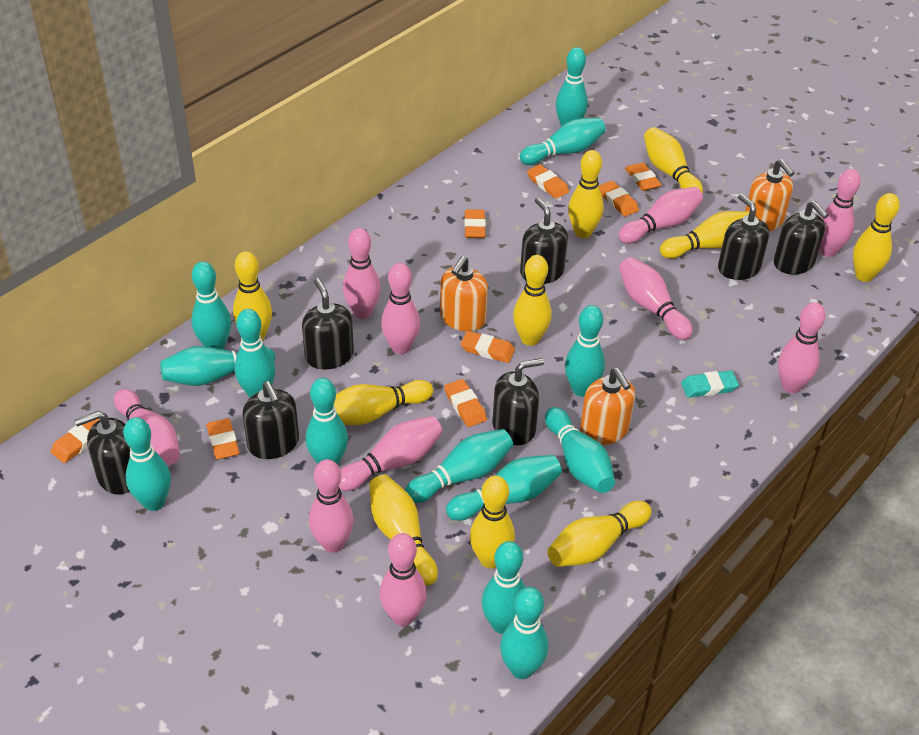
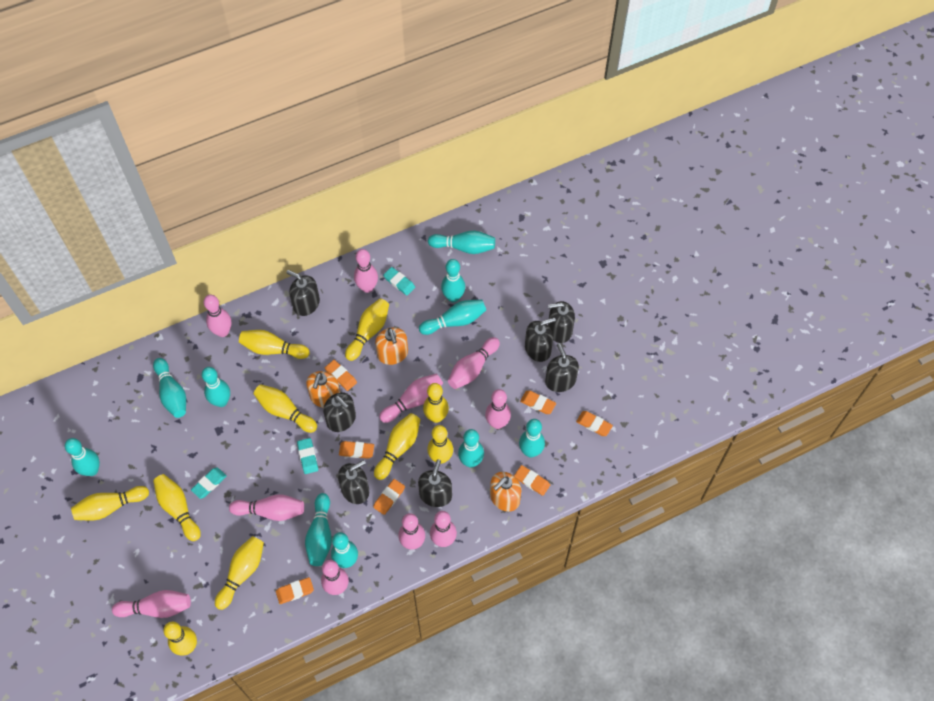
orange eraser: [50,419,100,463] [206,418,240,460] [444,379,487,427] [460,331,515,363] [464,209,486,238] [527,164,569,199] [599,181,639,217] [625,162,662,191] = 8 -> [276,577,314,604] [325,360,357,391] [339,441,374,459] [373,479,405,515] [514,465,550,496] [520,390,556,414] [576,411,613,436] = 7
turquoise bowling pin: [123,417,171,511] [160,346,275,386] [191,261,231,349] [235,309,276,398] [305,378,348,465] [405,429,513,503] [446,455,562,521] [481,541,525,634] [500,587,548,679] [520,118,606,165] [545,407,615,493] [556,47,588,127] [565,305,605,397] = 13 -> [65,438,100,476] [153,358,186,418] [201,367,230,407] [305,493,332,566] [331,532,358,568] [419,300,486,335] [428,231,495,254] [441,259,465,303] [458,429,484,468] [519,419,545,458] = 10
turquoise eraser: [681,370,739,398] = 1 -> [191,467,227,499] [297,438,318,474] [383,267,415,296] = 3

